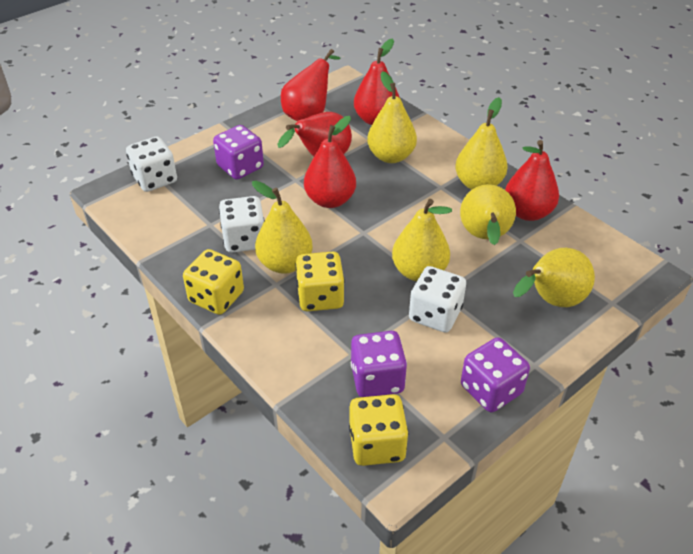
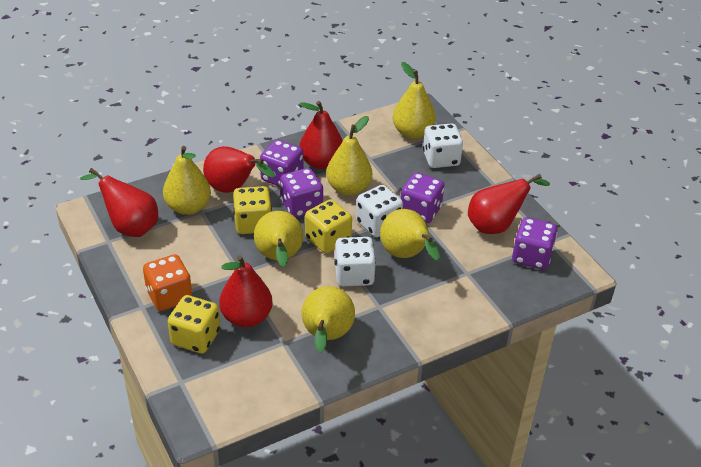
orange dice: none = 0 -> [143,254,192,311] = 1
purple dice: [213,125,264,180] [351,331,407,397] [461,337,530,412] = 3 -> [260,139,303,187] [280,168,323,218] [401,172,444,223] [512,217,558,270] = 4

